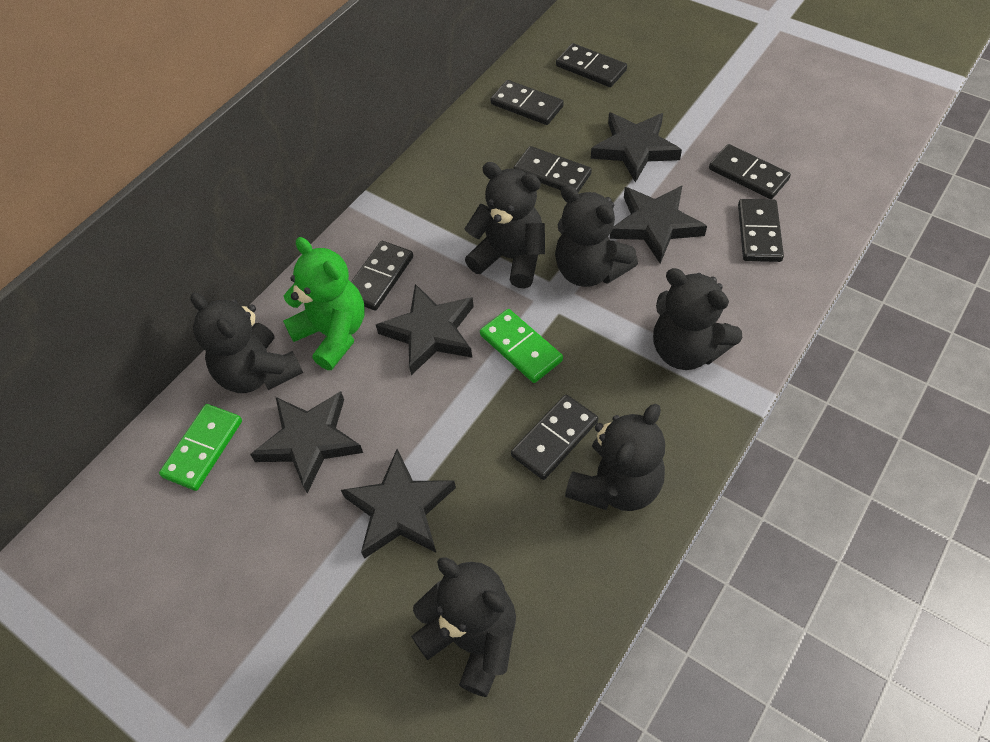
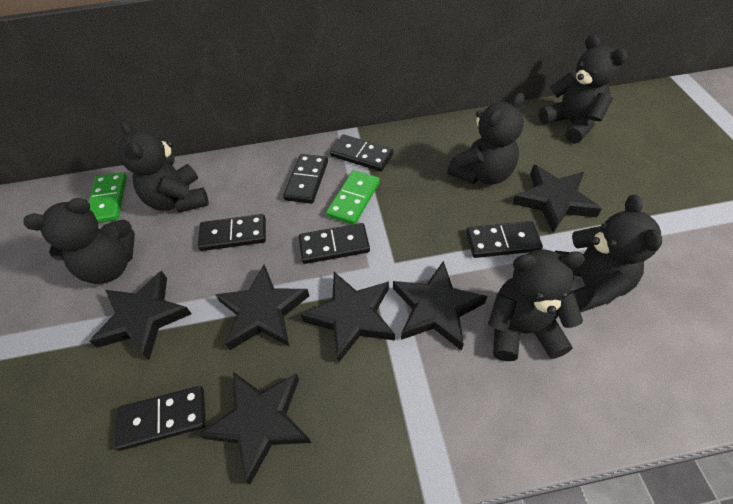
black domino: [351,241,413,311] [491,80,564,125] [511,395,598,480] [513,146,592,192] [556,43,627,87] [709,144,791,199] [738,199,784,262] = 7 -> [115,386,206,451] [198,214,266,251] [283,154,328,204] [299,223,370,264] [330,134,393,172] [466,221,543,258] = 6
black star: [250,391,363,493] [341,449,456,559] [376,284,474,375] [591,113,682,183] [610,186,707,264] = 5 -> [89,271,192,360] [199,372,312,485] [215,264,309,350] [300,272,395,363] [393,261,487,351] [512,165,602,233] = 6
green teddy bear: [283,237,365,370] = 1 -> none = 0

